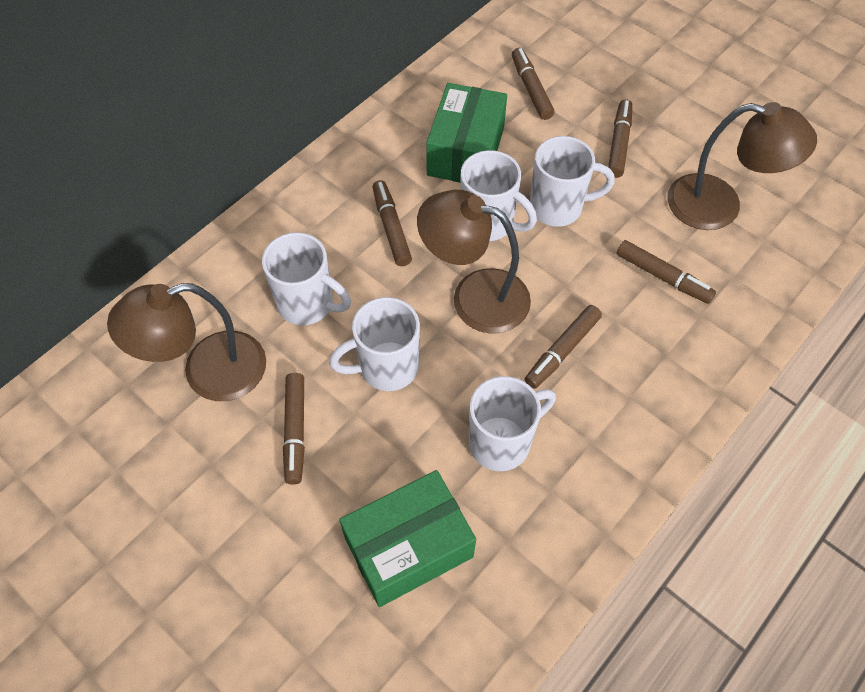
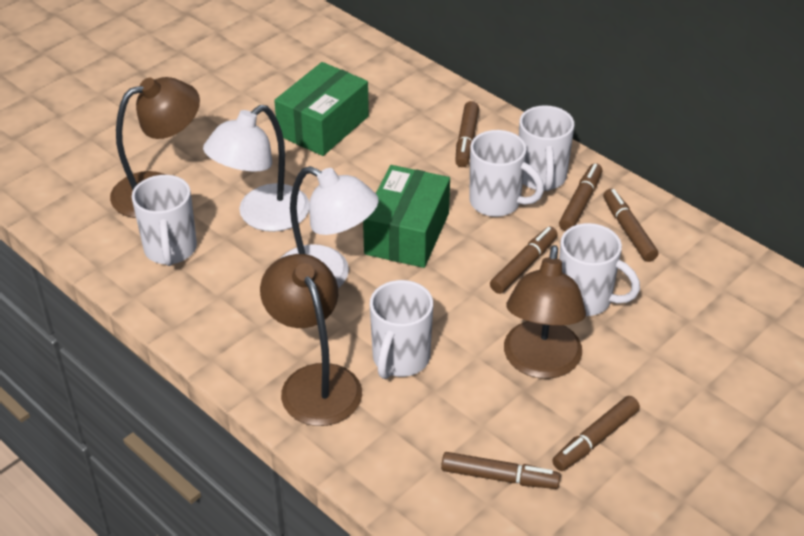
white lamp: none = 0 -> [203,105,309,232] [281,166,379,288] = 2

